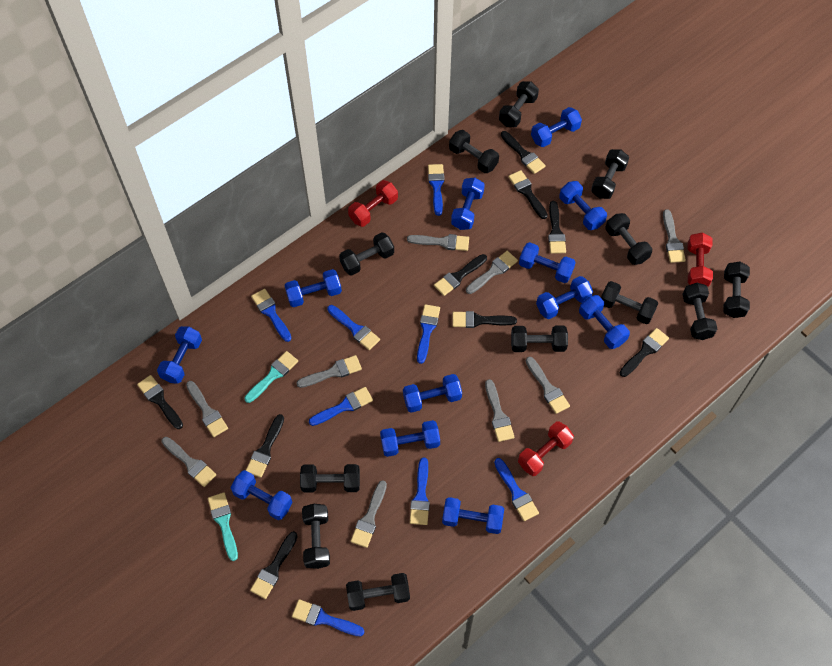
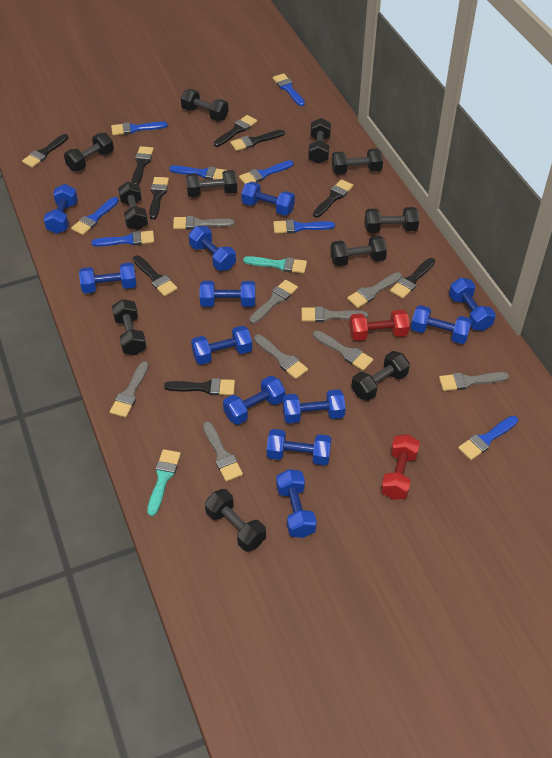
black dumbbell: [300,464,360,492] [302,504,330,569] [339,233,394,276] [346,573,410,611] [449,130,499,173] [499,81,539,127] [511,325,568,352] [591,149,629,199] [601,281,658,324] [606,213,652,265] [682,283,717,340] [723,262,750,318] = 12 -> [64,133,114,171] [112,299,147,355] [118,182,148,230] [181,89,229,121] [186,170,237,197] [205,489,266,552] [308,118,331,164] [331,235,387,266] [332,149,383,175] [351,351,410,401] [365,207,419,233] = 11
red dumbbell: [348,180,398,227] [518,421,574,476] [688,233,713,287] = 3 -> [349,310,410,341] [381,434,420,500] = 2

